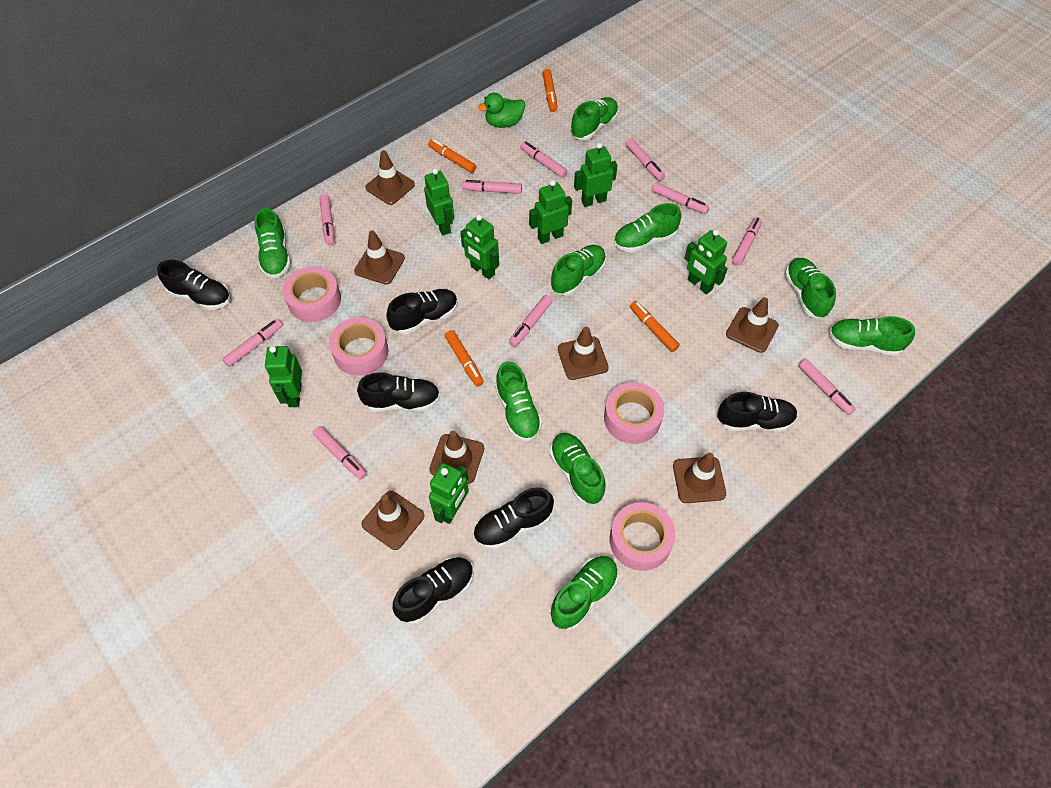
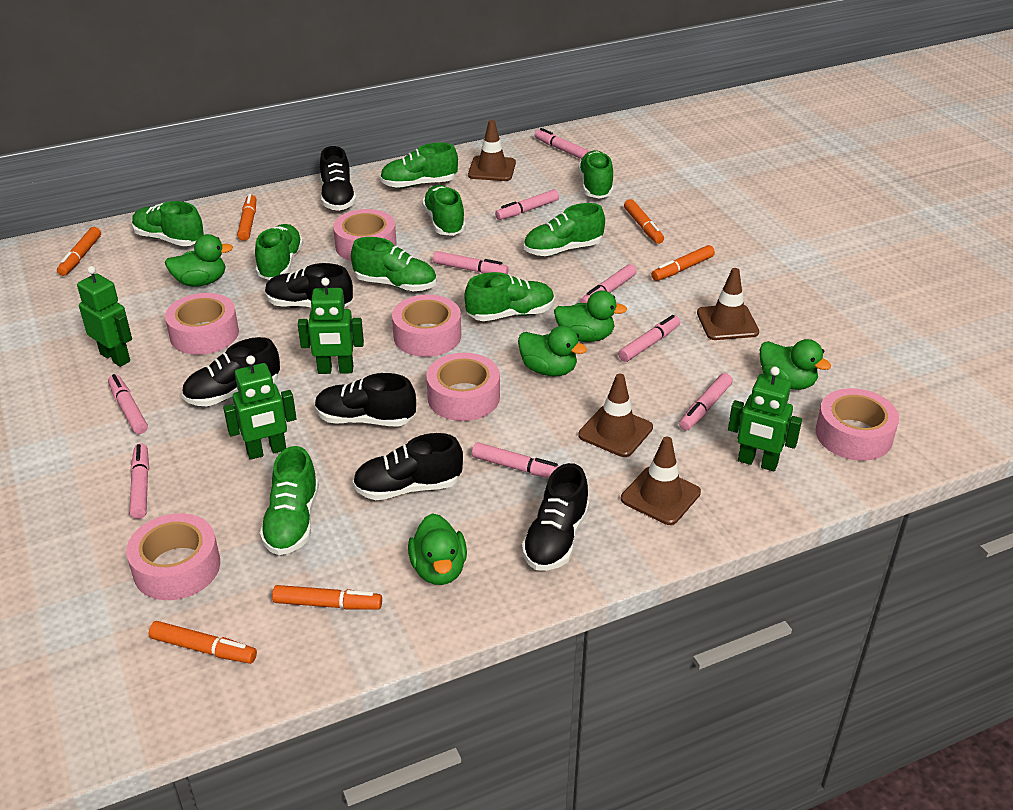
brown traffic cone: [354,230,405,285] [361,491,424,550] [365,150,415,205] [429,431,484,484] [558,327,609,380] [673,453,726,503] [726,297,779,353] = 7 -> [468,120,516,181] [578,374,653,457] [621,437,701,525] [697,268,759,340] = 4
green duck: [478,93,525,128] = 1 -> [165,234,233,287] [408,513,467,585] [518,326,587,376] [554,290,627,342] [760,339,831,390] = 5
green robot: [265,346,302,407] [424,168,454,235] [429,463,469,524] [460,215,499,279] [529,180,572,244] [574,143,618,207] [684,229,728,294] = 7 -> [77,266,132,367] [223,355,297,460] [298,278,364,374] [728,367,802,471] = 4
orange marker: [428,139,476,173] [445,330,484,386] [543,69,557,112] [630,301,680,352] = 4 -> [57,227,101,276] [149,621,257,664] [237,194,256,241] [272,585,382,610] [624,199,664,244] [651,245,715,281] = 6
pink marker: [223,319,283,367] [313,426,367,479] [319,194,334,245] [462,180,522,194] [509,295,552,347] [520,142,568,178] [626,138,665,181] [652,183,709,214] [732,217,762,266] [799,359,855,415] = 10 -> [108,374,148,434] [129,444,149,519] [433,251,509,274] [472,442,559,478] [495,189,559,220] [535,128,589,159] [580,264,637,303] [618,315,681,362] [679,373,733,431] = 9
pink tape: [283,267,341,322] [329,317,388,376] [604,382,664,444] [610,502,676,571] = 4 -> [126,513,220,600] [165,293,239,355] [333,209,397,261] [392,295,461,357] [426,353,500,421] [816,388,899,461] = 6

